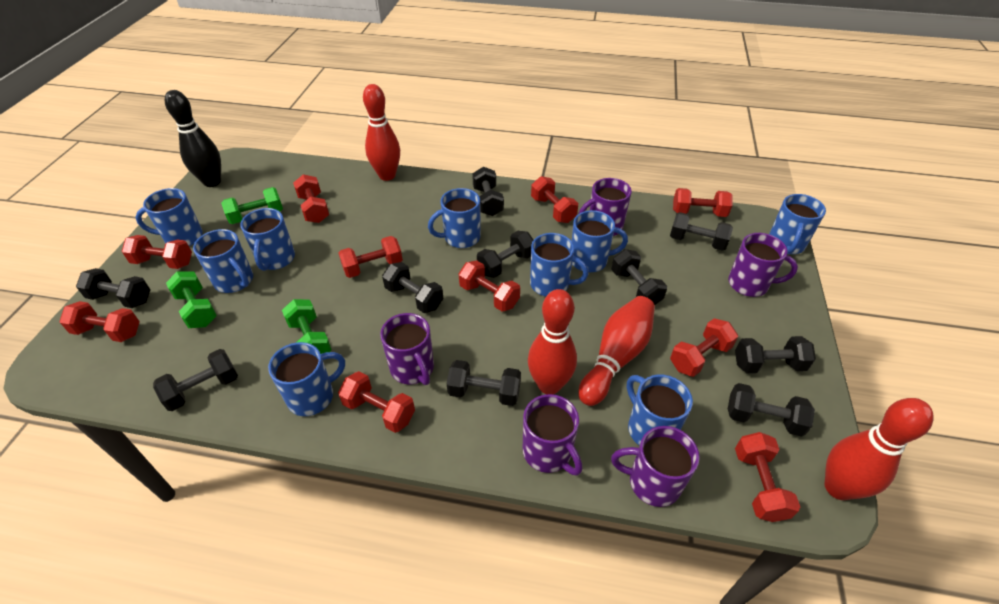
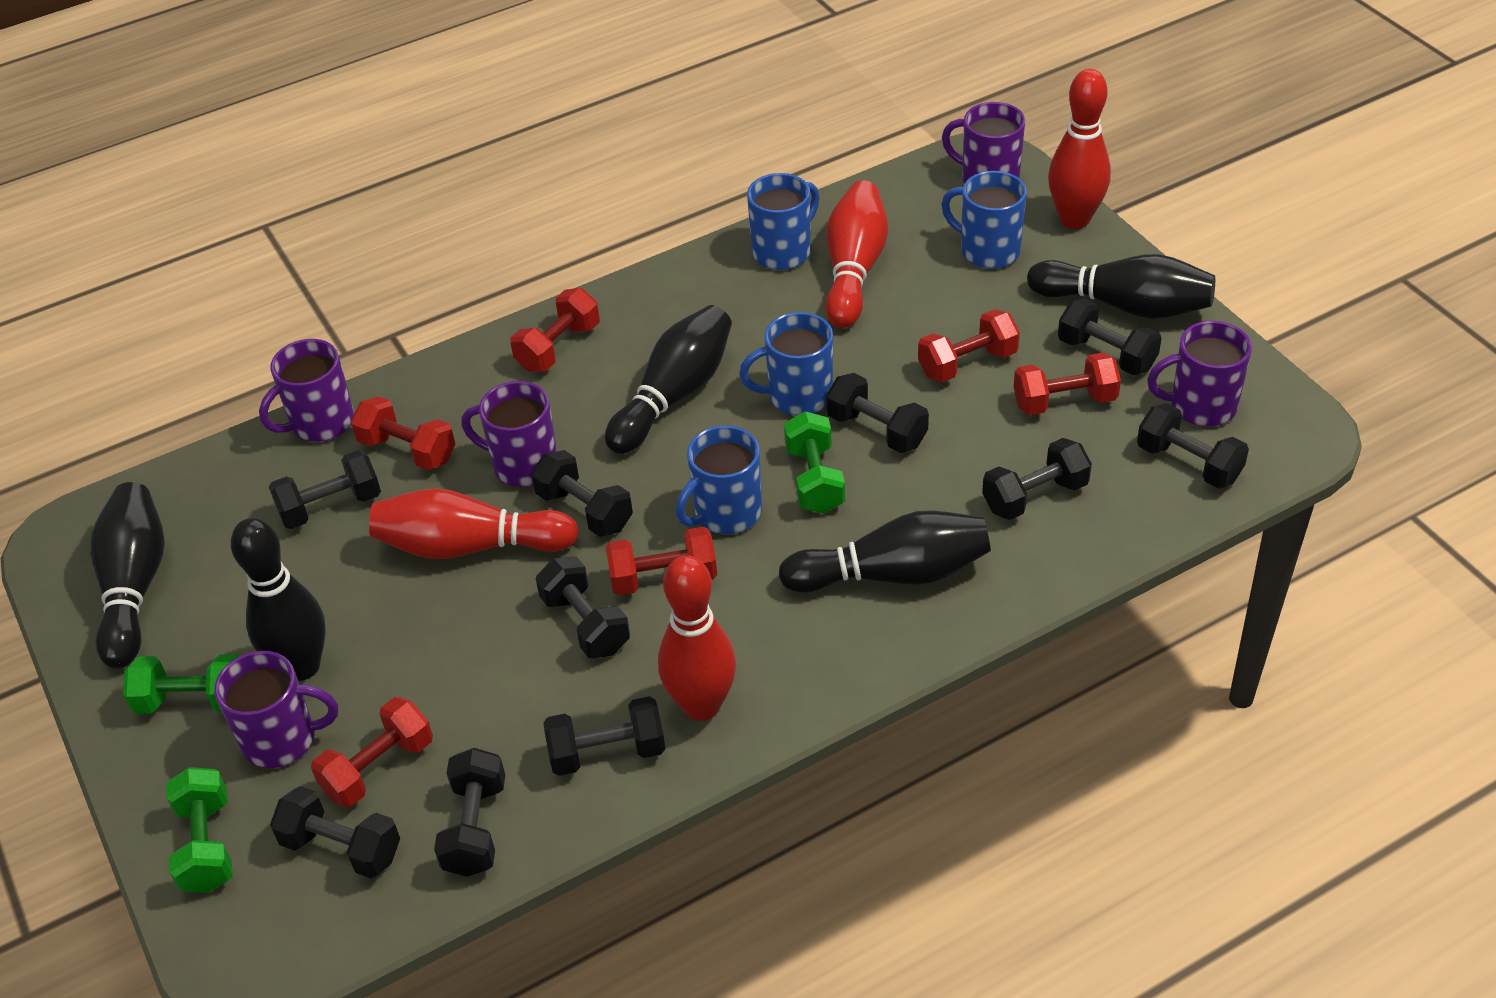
black bowling pin: [165,90,221,187] = 1 -> [90,482,165,669] [231,518,326,681] [605,305,732,454] [779,510,991,593] [1027,254,1215,319] = 5
blue mug: [135,188,203,246] [193,229,253,293] [240,208,295,271] [268,342,345,416] [428,188,481,248] [530,233,588,296] [572,210,628,272] [627,374,693,446] [769,194,826,254] = 9 -> [676,425,762,534] [739,312,833,416] [747,173,819,270] [941,171,1027,269] = 4
red dumbbell: [59,301,140,342] [121,235,192,269] [293,174,329,223] [338,371,415,433] [339,236,403,278] [459,260,520,312] [531,176,578,223] [670,318,738,377] [673,188,733,217] [735,432,800,522] = 10 -> [311,697,433,807] [351,396,455,470] [510,288,600,372] [606,527,717,596] [918,309,1020,382] [1014,352,1121,415] = 6

